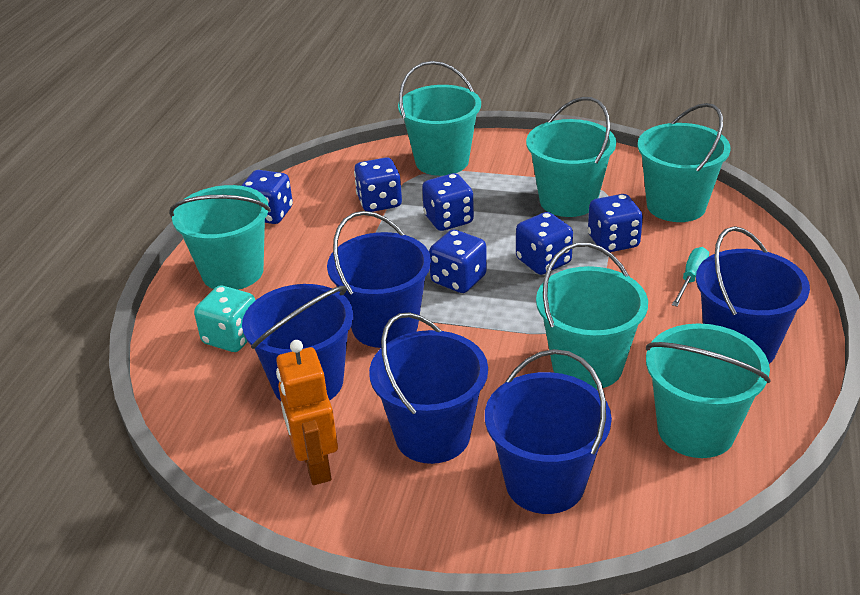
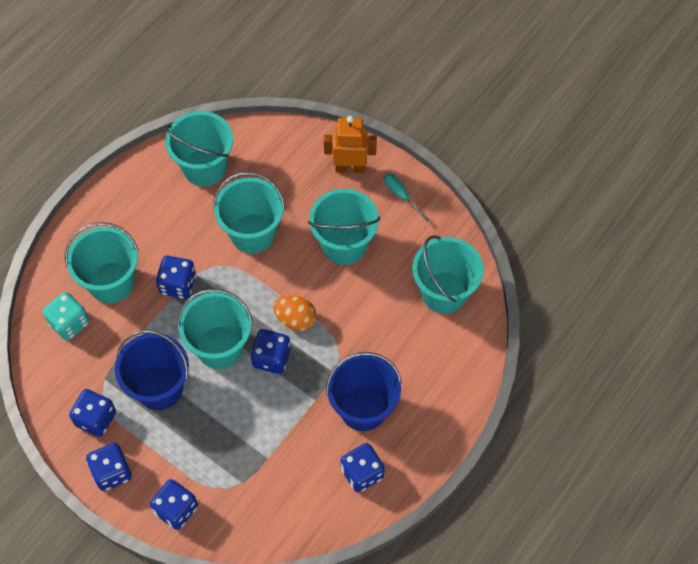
blue bucket: [242,284,353,401] [327,211,431,348] [369,312,488,464] [485,349,612,514] [696,226,810,364] = 5 -> [115,330,189,410] [326,352,402,431] = 2
orange egg: none = 0 -> [273,295,316,331] = 1

